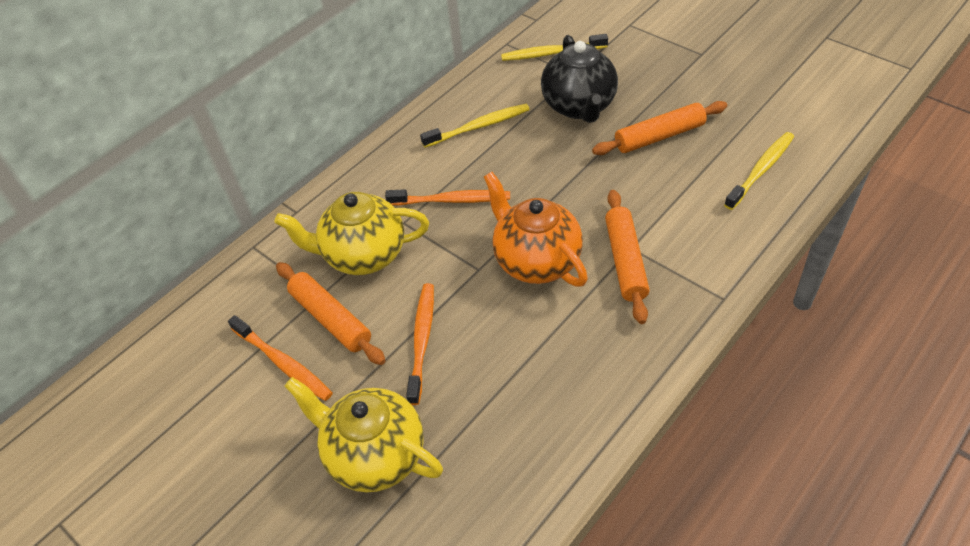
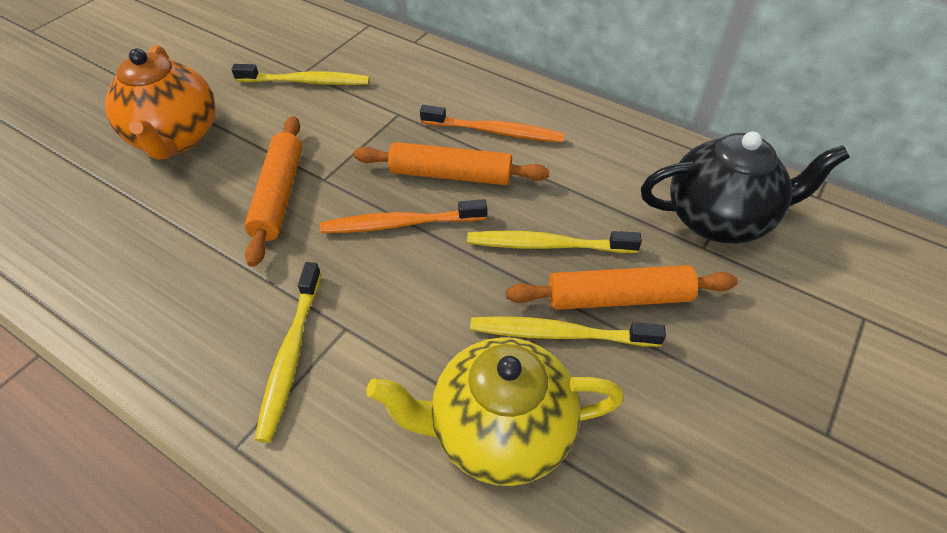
orange toothbrush: [228,315,333,401] [385,189,510,206] [406,283,434,405] = 3 -> [320,199,487,233] [420,105,565,143] = 2
yellow teapot: [275,192,429,275] [285,377,443,493] = 2 -> [366,337,624,486] = 1
yellow toothbrush: [420,104,530,148] [501,34,608,61] [724,132,794,210] = 3 -> [231,64,370,85] [255,262,321,443] [467,231,642,253] [470,316,666,347] = 4

